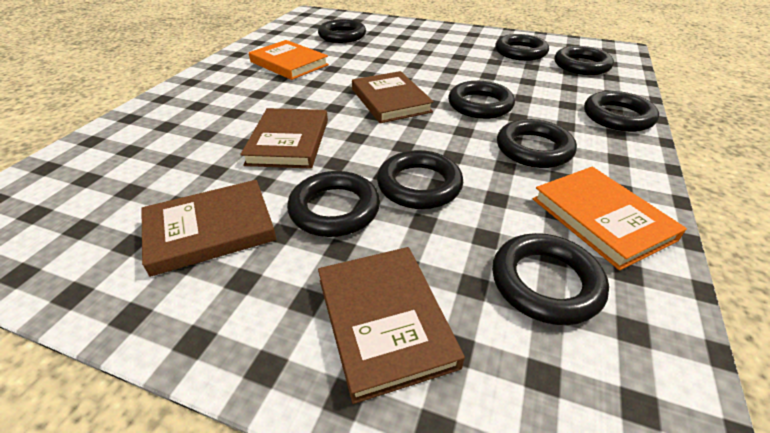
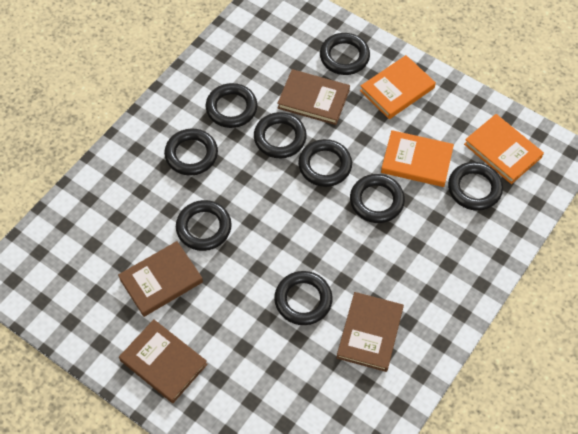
orange book: [249,40,329,80] [533,167,687,270] = 2 -> [360,55,436,119] [381,130,454,187] [464,114,544,184] = 3

